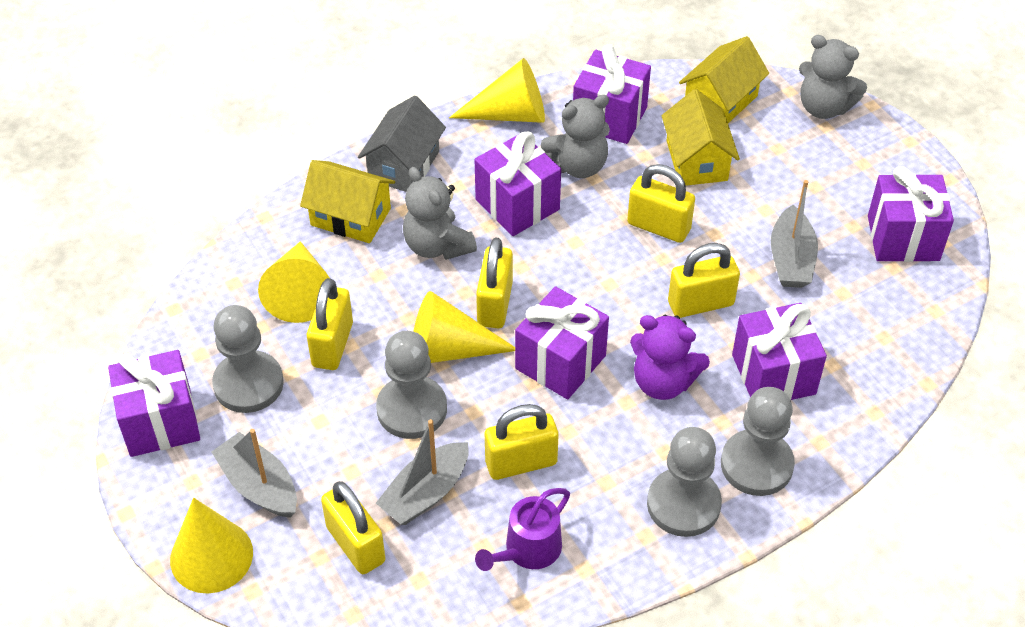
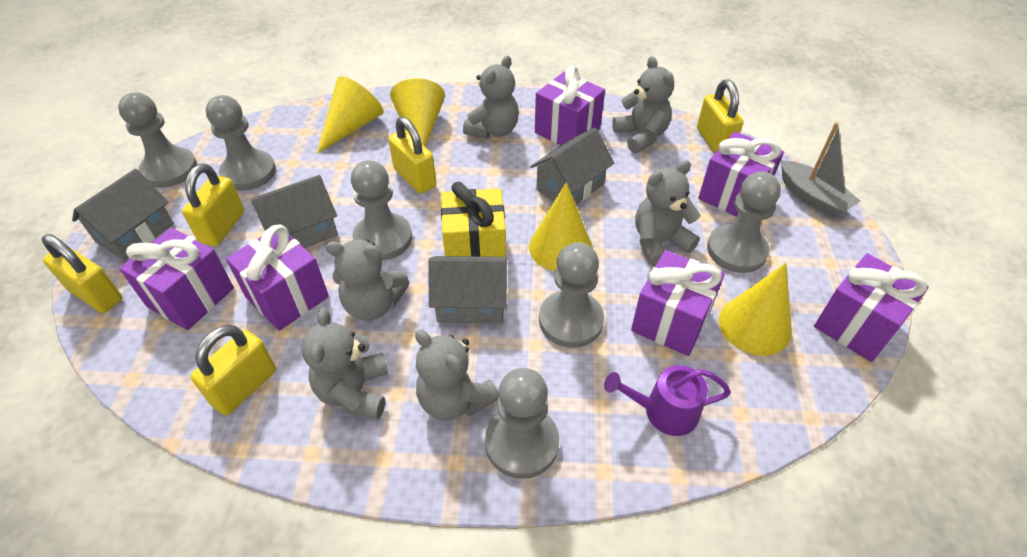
grey boat: [212,429,297,518] [376,419,469,525] [771,180,818,288] = 3 -> [781,122,861,218] = 1
grey house: [358,95,446,192] = 1 -> [72,169,174,260] [251,175,338,248] [429,256,508,323] [530,128,614,205] = 4
grey pawn: [212,305,284,413] [376,331,447,439] [647,427,722,537] [721,387,795,496] = 4 -> [118,92,197,188] [206,95,276,191] [351,160,412,260] [485,368,559,479] [539,242,604,348] [707,172,781,273] = 6
grey teddy bear: [403,167,477,260] [541,94,610,178] [799,35,867,119] = 3 -> [302,308,388,419] [326,240,410,320] [415,330,499,421] [463,56,519,139] [612,56,674,153] [635,161,701,266] = 6
purple teddy bear: [630,315,710,400] = 1 -> none = 0
yellow gift: none = 0 -> [441,182,506,257] = 1
yellow house: [300,160,395,243] [662,89,740,186] [679,36,769,123] = 3 -> none = 0
yellow padlock: [307,278,353,370] [321,481,385,574] [476,237,513,328] [485,404,559,480] [627,164,695,243] [668,243,740,318] = 6 -> [42,234,122,313] [182,164,244,246] [190,325,276,415] [388,117,436,194] [697,79,743,154] = 5

